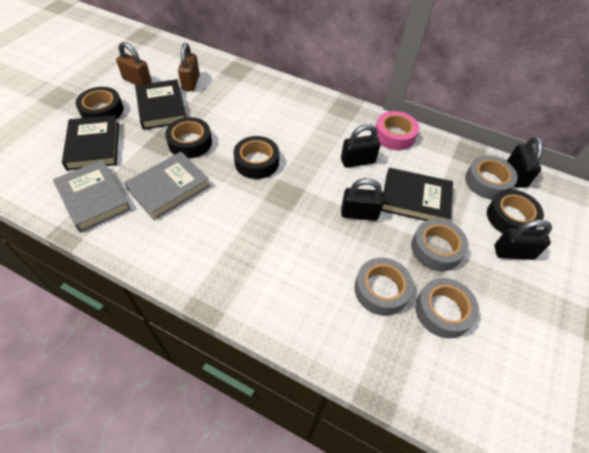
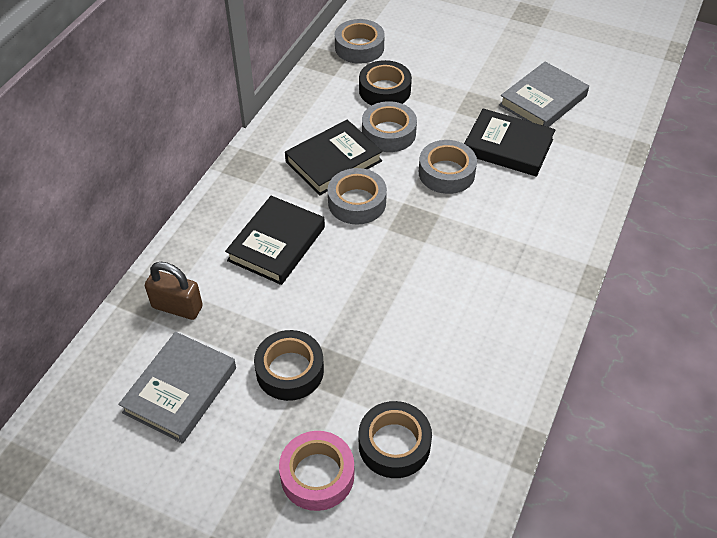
black padlock: [341,124,381,168] [341,178,384,221] [494,219,552,260] [507,137,544,188] = 4 -> none = 0
black tape: [76,87,124,119] [165,117,212,158] [234,136,279,179] [487,189,544,233] = 4 -> [254,330,324,401] [359,60,412,105] [359,401,432,478] = 3
brown padlock: [116,42,152,85] [178,43,200,91] = 2 -> [145,262,203,320] = 1

